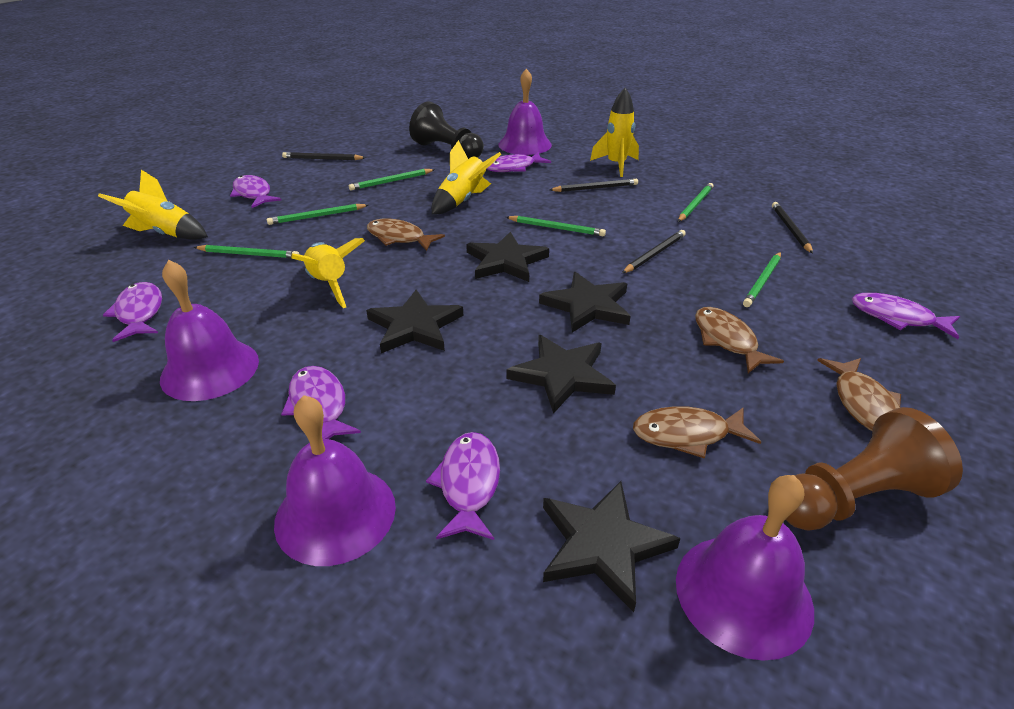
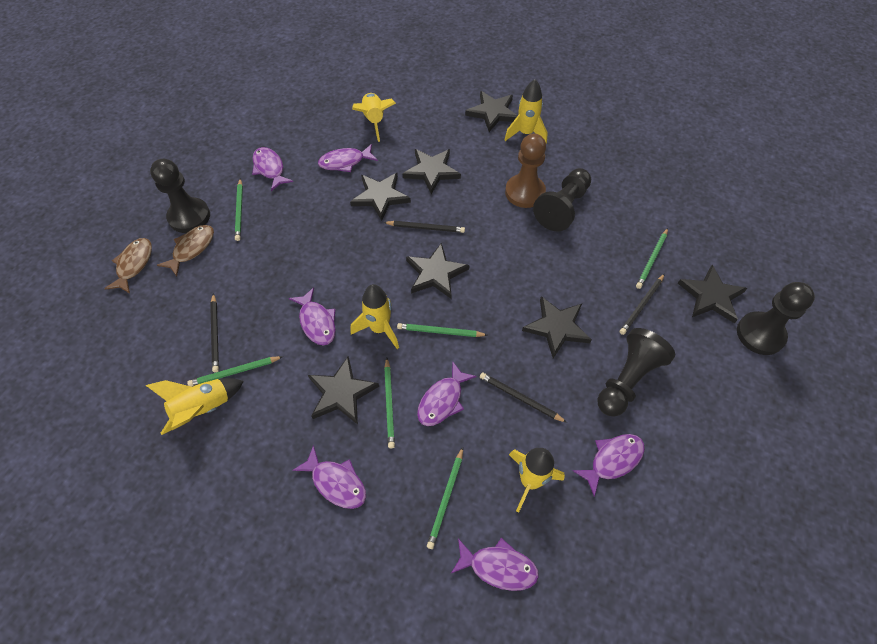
black pawn: [409,102,484,159] = 1 -> [150,159,210,233] [533,168,591,232] [597,328,675,417] [737,282,815,355] = 4
black star: [366,289,463,353] [466,232,549,282] [507,335,616,414] [539,272,631,333] [543,481,681,612] = 5 -> [308,356,379,425] [350,173,411,221] [402,149,461,194] [406,243,470,299] [465,91,518,132] [522,296,592,358] [678,265,747,323] = 7
brown fish: [367,218,445,251] [633,406,761,459] [695,307,784,373] [817,358,901,431] = 4 -> [104,238,152,293] [157,225,214,276] = 2
purple bell: [160,260,259,401] [274,395,396,566] [498,68,552,155] [676,475,814,661] = 4 -> none = 0
purple fish: [103,282,162,342] [230,175,281,208] [281,366,361,439] [426,432,500,540] [486,152,551,172] [852,293,960,339] = 6 -> [252,147,293,191] [289,287,336,345] [292,445,366,509] [318,144,378,172] [417,361,477,426] [451,538,539,591] [573,434,645,497] = 7
yellow rocket: [98,170,208,240] [291,238,365,308] [432,140,501,215] [590,88,639,177] = 4 -> [146,378,244,435] [351,284,399,349] [352,93,396,142] [504,79,548,144] [509,448,565,513] = 5

